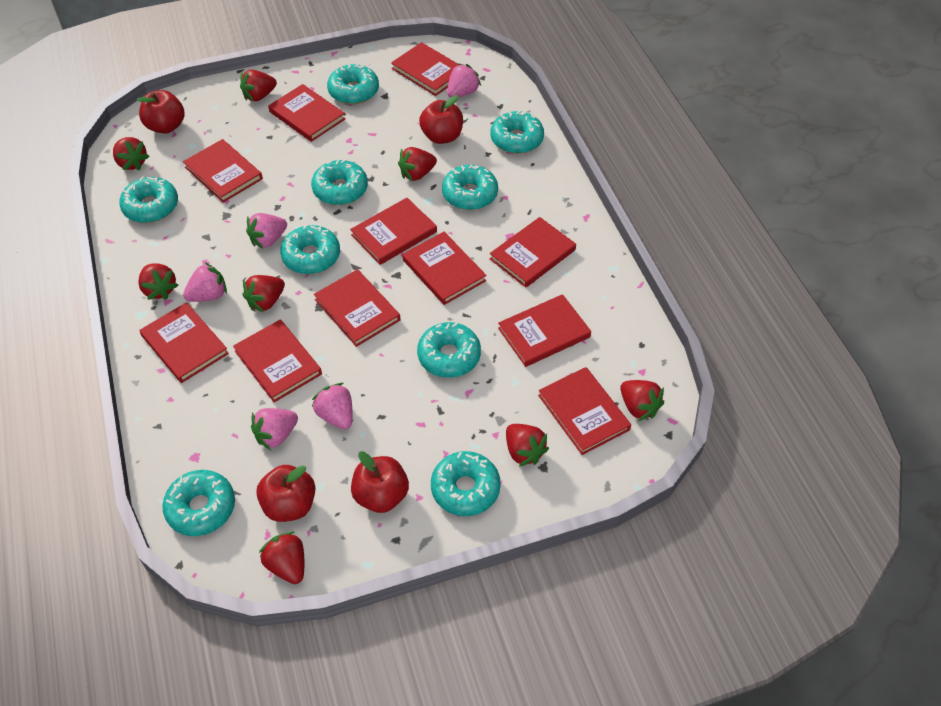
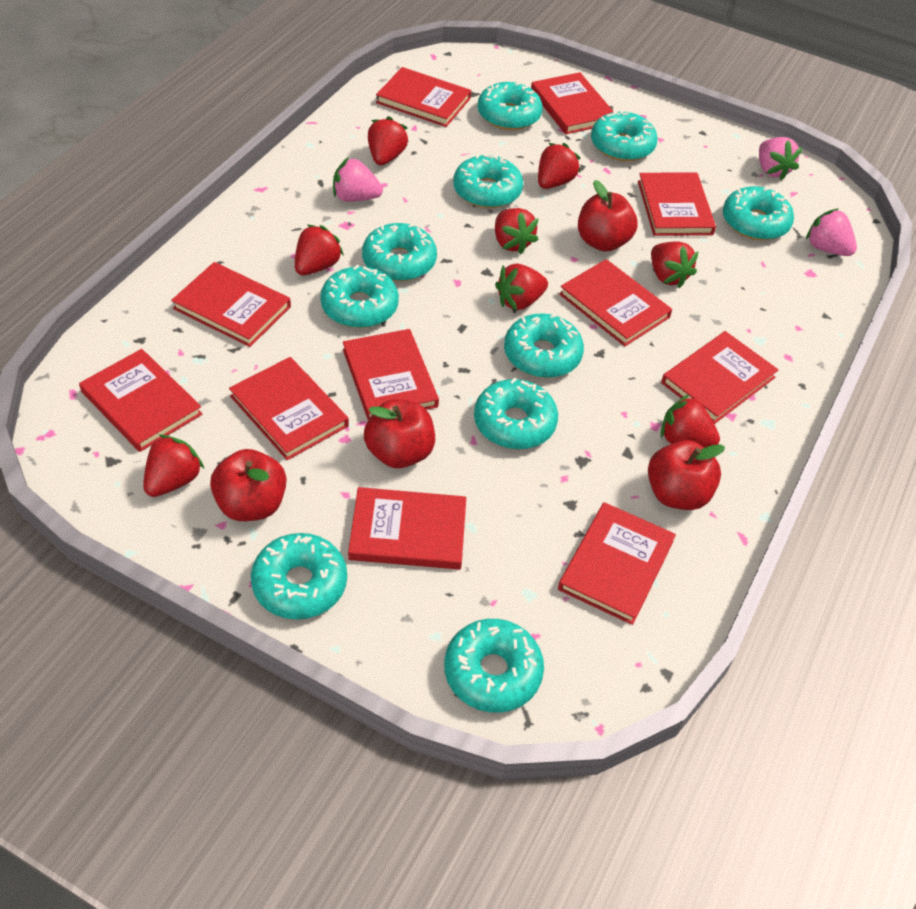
pink strawberry: [183,262,227,302] [246,213,287,249] [251,408,298,450] [312,383,352,429] [447,63,481,98] = 5 -> [333,157,383,202] [759,137,803,180] [806,208,857,256] = 3
turquoise donut: [119,176,178,223] [162,470,235,536] [280,225,340,274] [311,159,368,205] [327,64,379,104] [417,322,481,378] [431,451,501,516] [442,164,498,210] [491,111,544,154] = 9 -> [251,533,347,619] [320,264,399,328] [362,223,437,281] [444,619,544,713] [453,154,523,208] [474,378,558,449] [477,82,543,130] [504,313,584,378] [591,110,658,161] [723,186,794,240] = 10

